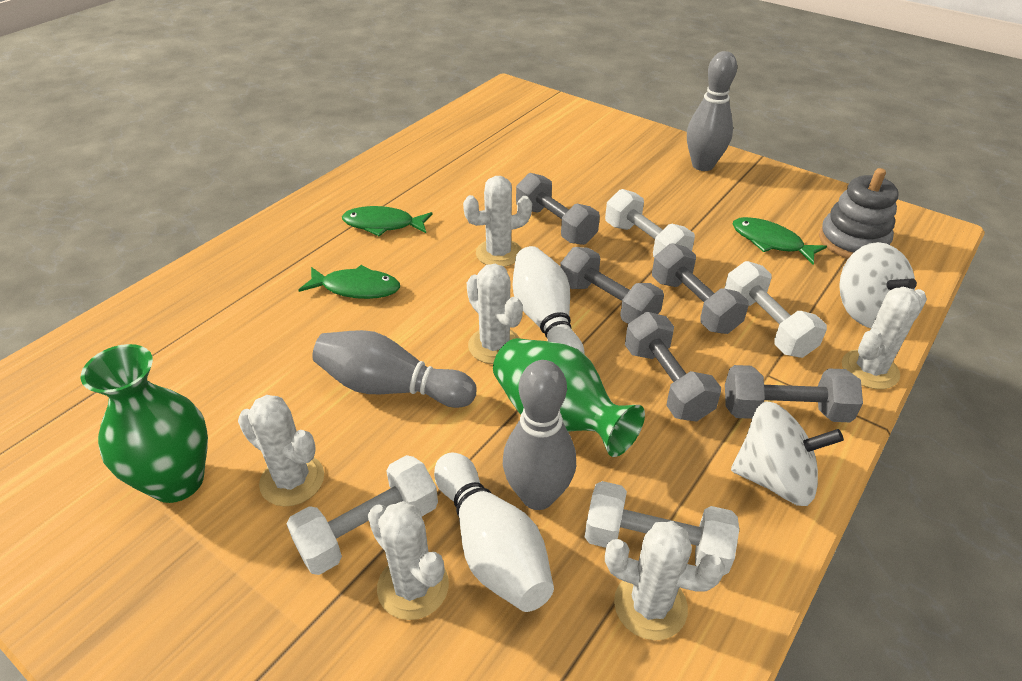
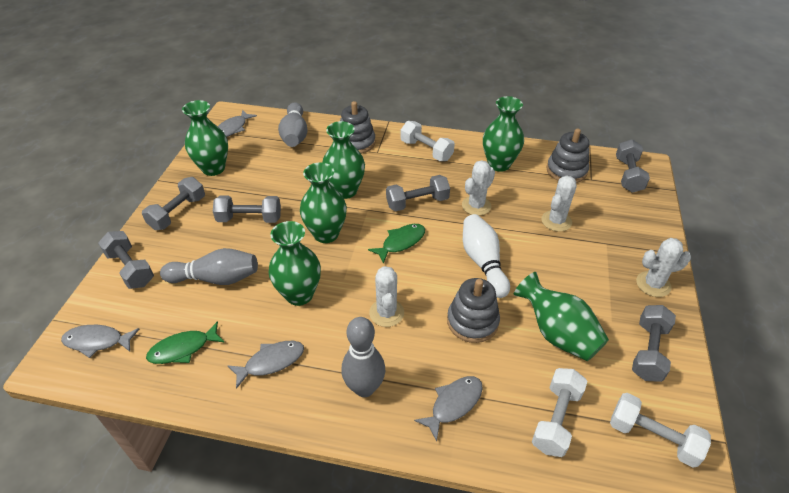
green fish: [299,265,400,299] [342,206,432,236] [733,217,827,264] = 3 -> [146,321,224,364] [368,224,425,264] = 2
green vase: [81,344,208,503] [493,338,645,457] = 2 -> [182,100,228,176] [269,221,321,306] [300,163,347,243] [322,121,365,199] [483,96,524,172] [514,272,609,361] = 6
grey dumbbell: [516,173,600,245] [560,247,664,324] [625,312,721,422] [652,243,749,334] [725,365,863,422] = 5 -> [98,231,154,289] [142,177,205,230] [213,195,281,223] [386,175,450,211] [616,139,650,193] [632,305,676,382] = 6
grey fish: none = 0 -> [61,325,139,358] [218,110,257,137] [228,341,304,389] [414,376,483,441] = 4
grey stacking toy: [819,168,899,259] = 1 -> [340,101,376,154] [447,278,500,343] [547,129,589,183] = 3
white bowling pin: [434,453,554,612] [513,246,585,355] = 2 -> [463,214,510,298] = 1
white cactus: [238,395,324,506] [368,501,449,620] [463,176,532,267] [467,264,523,364] [605,521,725,640] [842,287,927,389] = 6 -> [369,266,404,327] [462,160,495,216] [541,175,577,232] [636,238,691,297] = 4
white dumbbell: [287,455,438,575] [585,481,739,575] [605,189,695,257] [725,261,827,358] = 4 -> [401,121,455,161] [532,368,587,457] [610,393,711,468] = 3
white spinning top: [731,401,844,506] [839,242,917,328] = 2 -> none = 0

